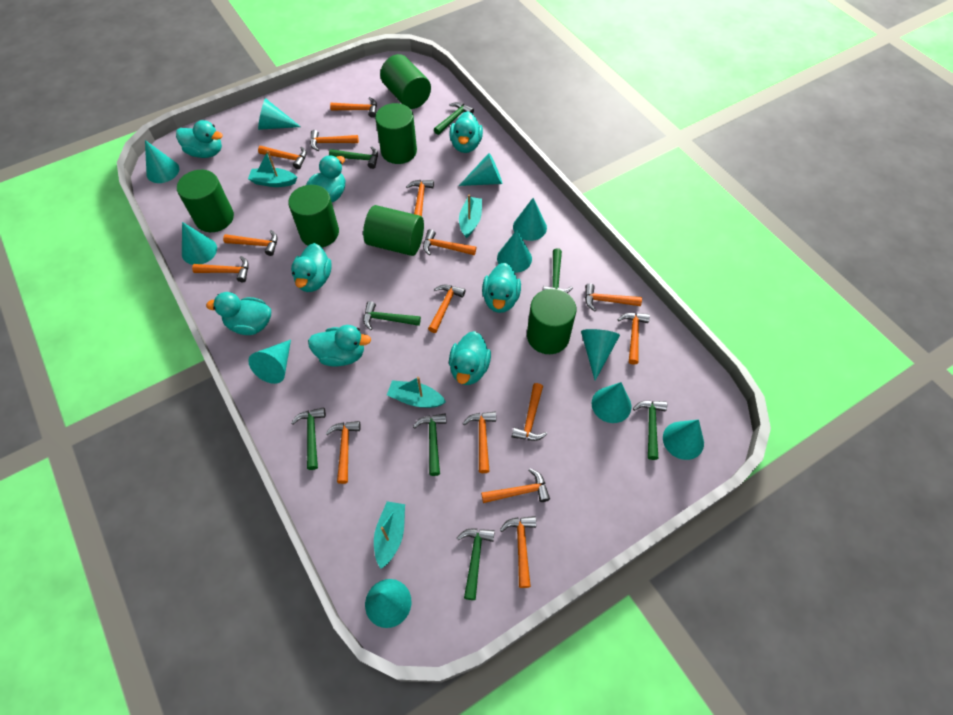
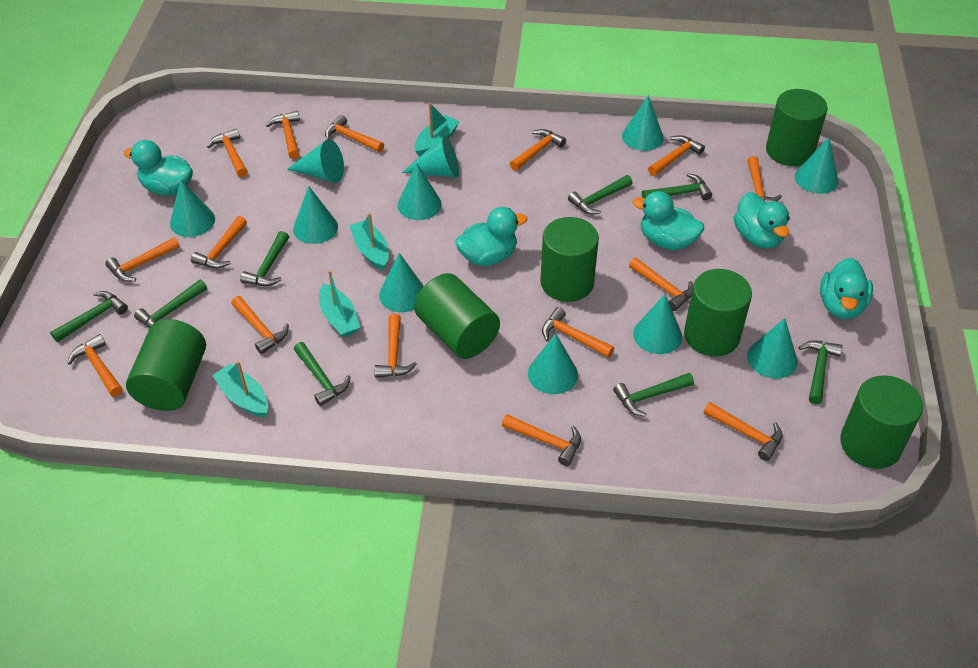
turquoise duck: [176,120,223,158] [206,292,271,335] [291,243,332,292] [306,155,345,202] [308,325,371,367] [449,111,483,153] [449,331,491,385] [482,263,521,313] = 8 -> [124,140,193,196] [455,207,527,266] [633,191,704,250] [734,192,790,249] [820,258,873,319] = 5

